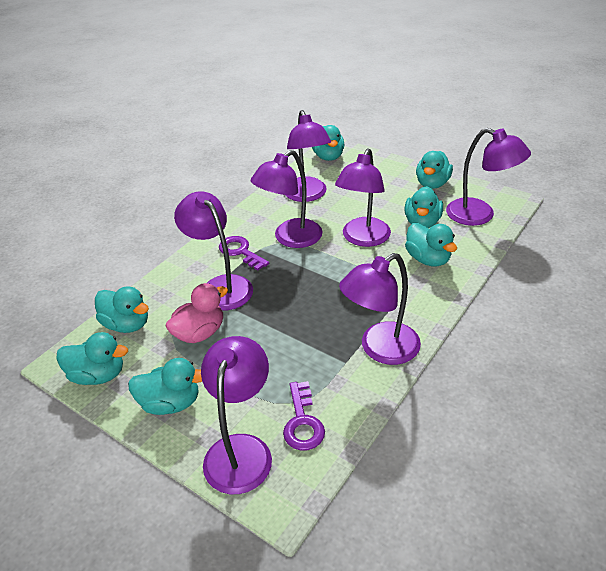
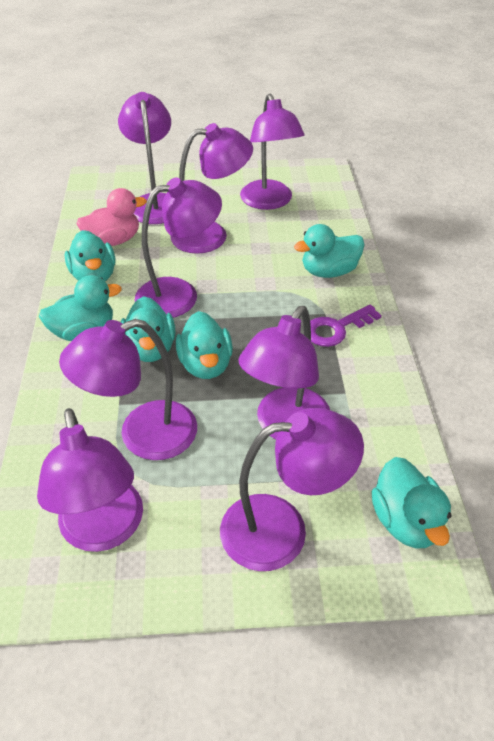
purple key: [219,236,269,271] [283,381,325,451] = 2 -> [310,304,382,347] = 1
purple lamp: [174,191,253,311] [201,336,272,494] [251,150,322,248] [285,110,331,202] [335,148,391,247] [339,253,421,365] [446,128,531,226] = 7 -> [37,408,143,552] [59,319,197,460] [118,92,171,224] [135,177,222,318] [170,123,253,254] [220,408,364,571] [239,306,330,440] [240,93,304,210] = 8
turquoise duck: [56,332,128,385] [95,286,149,333] [128,358,202,415] [312,125,344,161] [404,186,443,228] [405,223,457,266] [416,151,453,189] = 7 -> [39,275,122,341] [65,230,115,281] [121,296,175,362] [176,311,233,379] [294,224,364,278] [371,457,452,548] = 6

